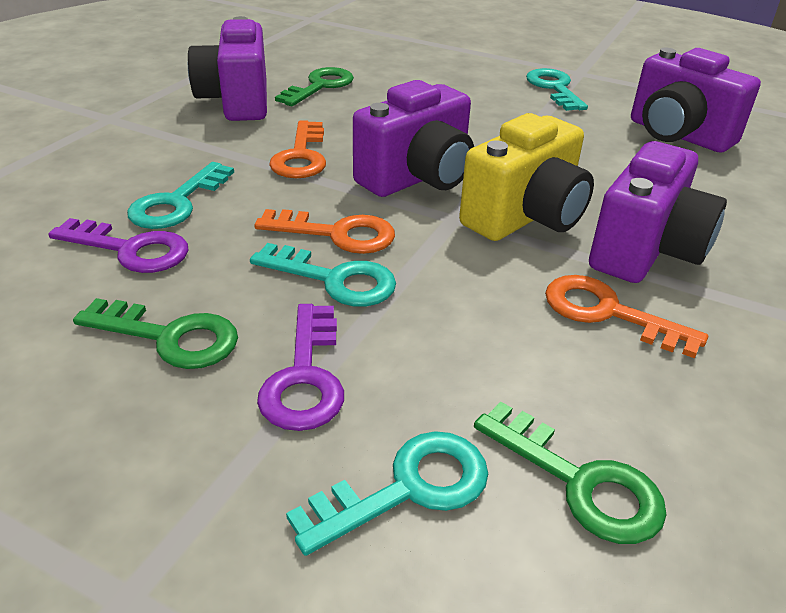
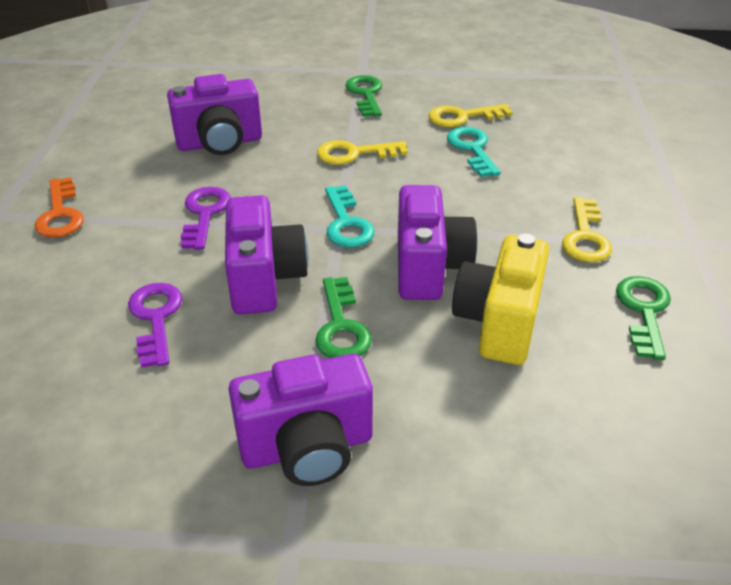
orange key: [254,209,395,254] [269,121,326,178] [545,275,708,358] = 3 -> [35,177,84,238] = 1
turquoise key: [127,162,234,229] [250,243,396,307] [286,431,488,556] [526,68,588,111] = 4 -> [325,185,374,248] [447,127,501,177] = 2
yellow key: none = 0 -> [317,140,408,165] [428,104,513,127] [562,197,612,262] = 3

